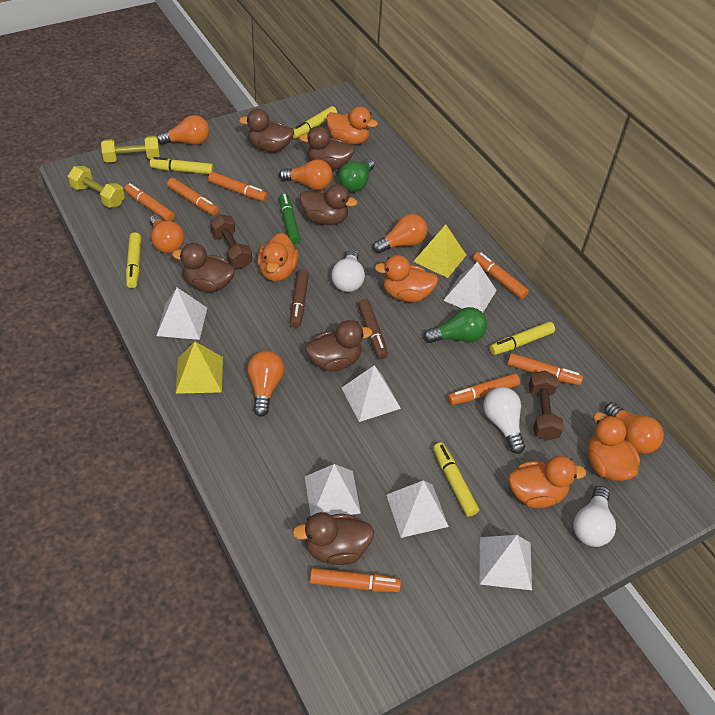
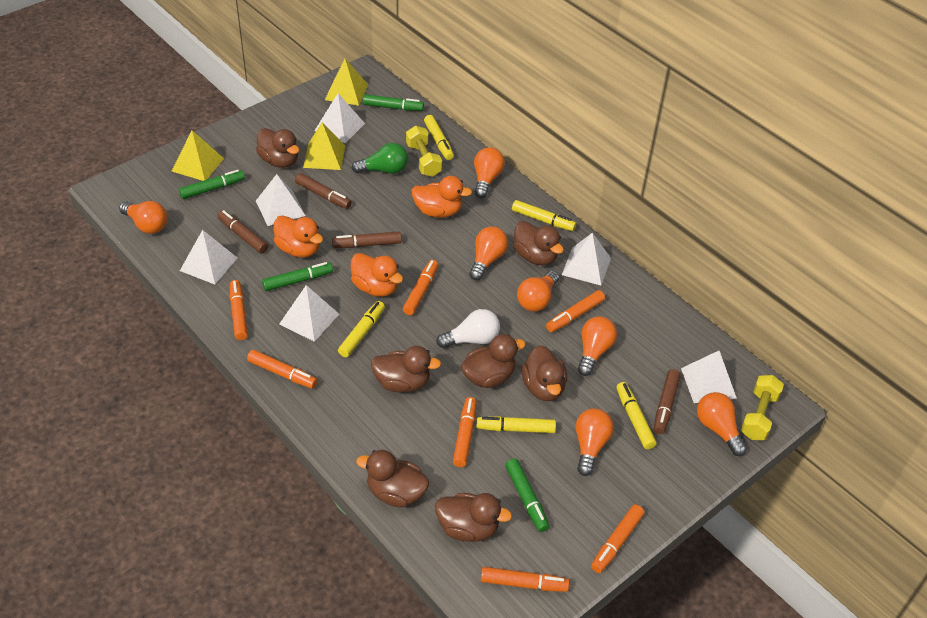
brown duck: [172,243,235,292] [239,109,294,152] [293,512,374,565] [299,126,355,169] [300,184,357,225] [305,320,373,371] = 6 -> [256,128,299,168] [356,450,429,507] [371,346,441,392] [435,493,512,542] [461,334,526,388] [513,221,564,265] [521,345,567,401] = 7
brown dumbbell: [210,214,252,269] [529,370,564,441] = 2 -> none = 0
brown marker: [290,269,309,328] [358,299,388,359] = 2 -> [218,210,268,253] [295,173,352,209] [332,231,402,248] [654,369,680,434] = 4
green light bulb: [338,159,374,192] [423,307,487,343] = 2 -> [352,143,408,174] = 1
green marker: [279,193,301,244] = 1 -> [179,170,245,199] [262,262,333,291] [363,94,424,111] [505,459,550,532] = 4
orange duck: [257,233,299,282] [326,106,378,145] [375,255,438,302] [509,456,586,508] [587,412,640,481] = 5 -> [273,215,323,258] [351,253,403,297] [412,176,472,218] = 3
orange light bulb: [150,214,184,253] [157,115,209,145] [247,351,284,417] [279,159,333,190] [373,214,427,253] [604,402,664,454] = 6 -> [119,201,168,234] [469,227,508,280] [474,147,505,198] [517,271,559,312] [575,408,614,476] [578,316,617,376] [697,392,747,456] = 7
white light bulb: [331,249,365,292] [483,387,525,454] [573,486,616,547] = 3 -> [436,309,500,348] = 1
yellow pyramid: [175,342,223,394] [413,225,466,278] = 2 -> [172,131,224,181] [303,123,345,170] [325,59,368,106] = 3

